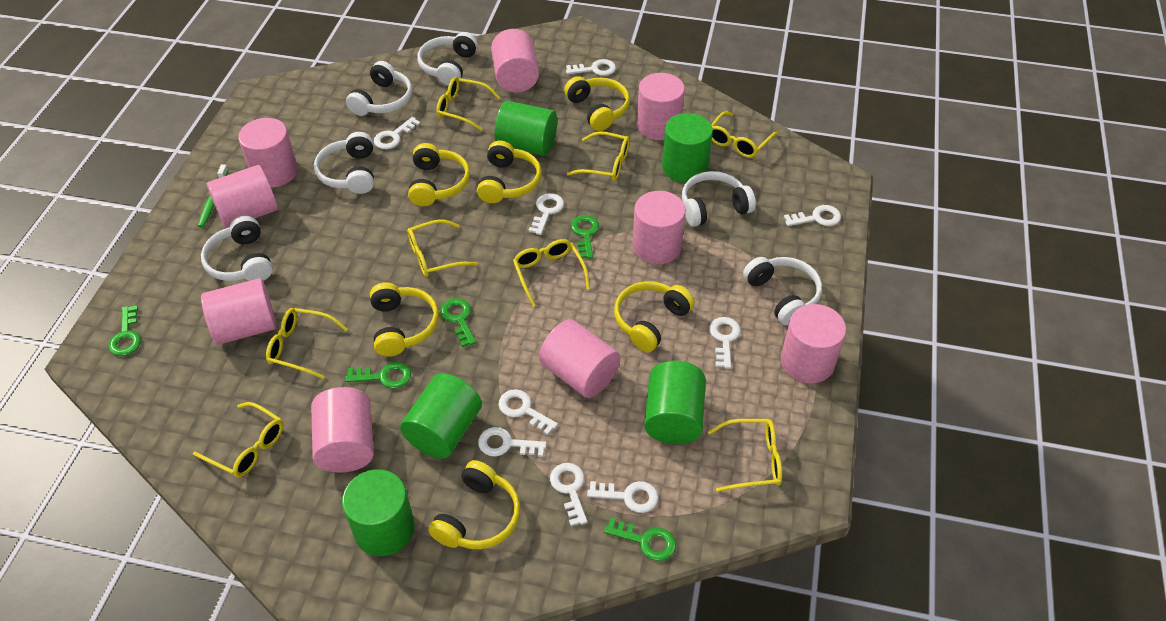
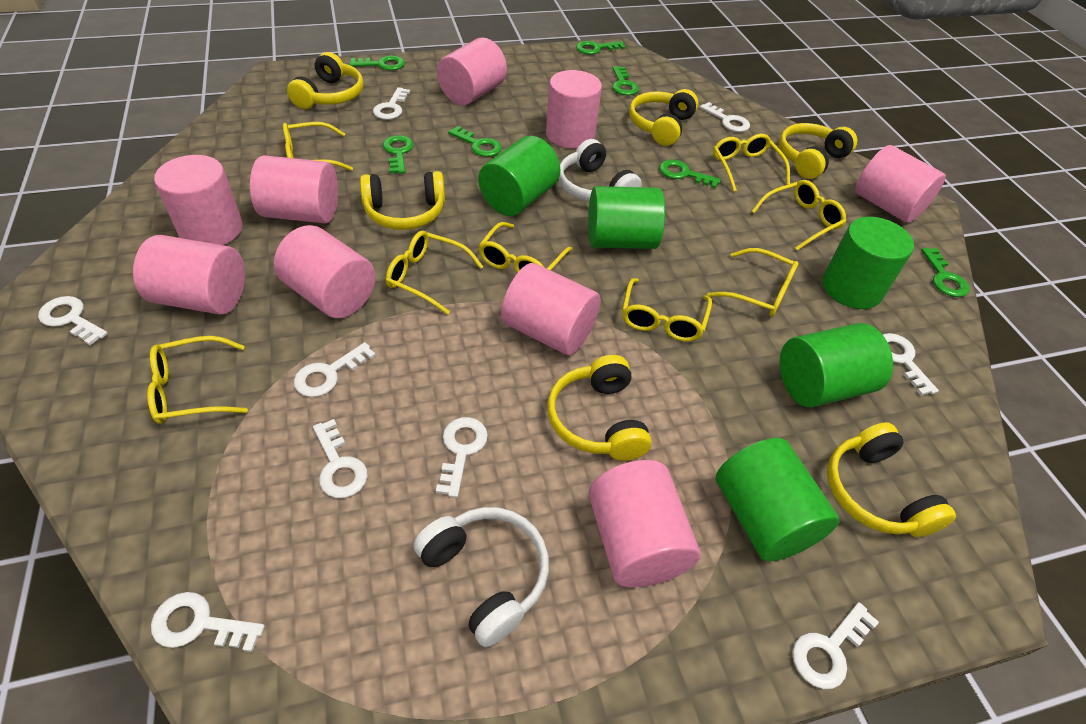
green key: [109,306,141,356] [345,362,411,389] [440,298,476,347] [571,215,599,259] [604,518,676,561] = 5 -> [349,55,405,71] [383,135,414,173] [448,126,502,157] [576,41,626,55] [612,66,639,95] [659,160,721,189] [921,248,970,297] = 7
green toothbrush: [198,164,228,228] = 1 -> none = 0
white headphones: [201,216,273,281] [314,132,374,194] [346,61,412,116] [417,32,478,86] [682,171,756,227] [743,257,822,326] = 6 -> [414,507,549,647] [559,139,642,202] = 2

